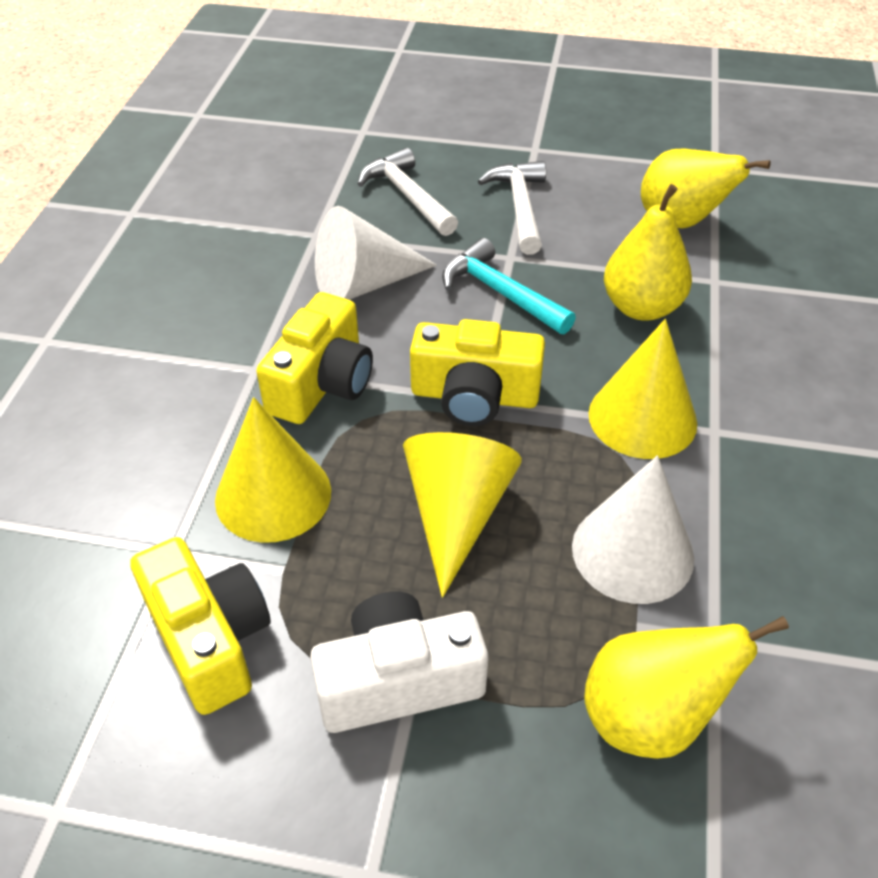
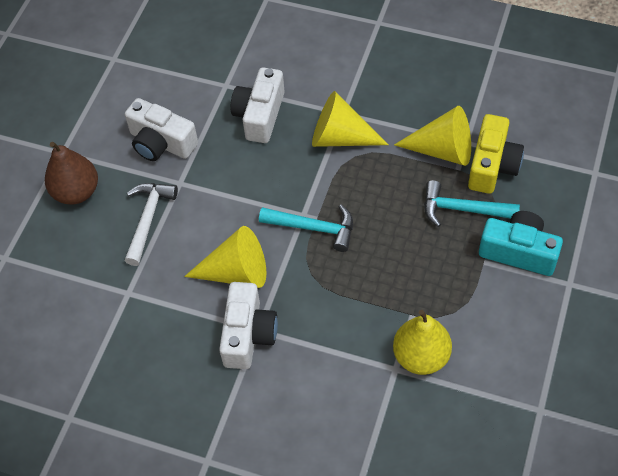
brown pear: none = 0 -> [45,142,98,205] = 1
turquoise camera: none = 0 -> [479,211,563,276] = 1
turquoise hammer: [442,238,576,334] = 1 -> [259,204,353,252] [424,180,520,227] = 2
white camera: [310,591,488,733] = 1 -> [125,98,198,161] [219,282,278,369] [230,67,285,143] = 3
white cone: [315,206,437,300] [572,455,694,604] = 2 -> none = 0
white hammer: [358,148,458,236] [478,161,546,255] = 2 -> [125,183,178,266] = 1
yellow camera: [130,537,271,715] [256,292,373,424] [410,319,545,426] = 3 -> [468,114,524,194] = 1
yellow pear: [584,616,789,759] [604,184,692,321] [641,149,771,228] = 3 -> [393,310,452,375] = 1

